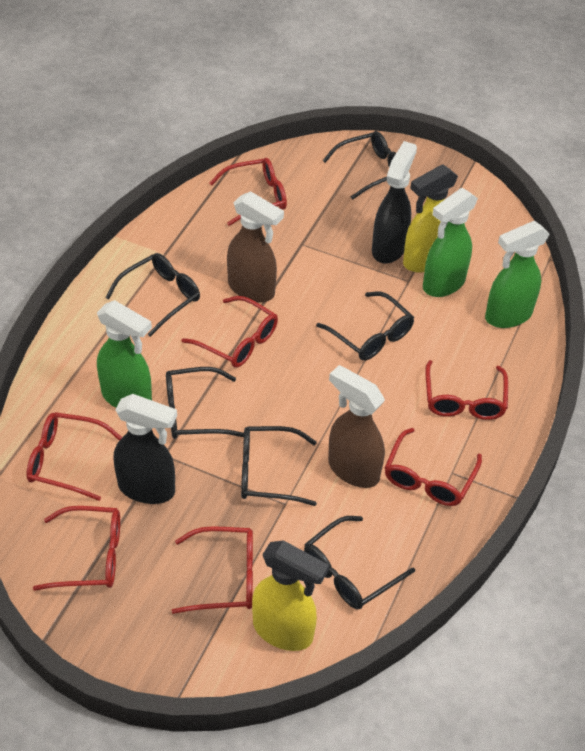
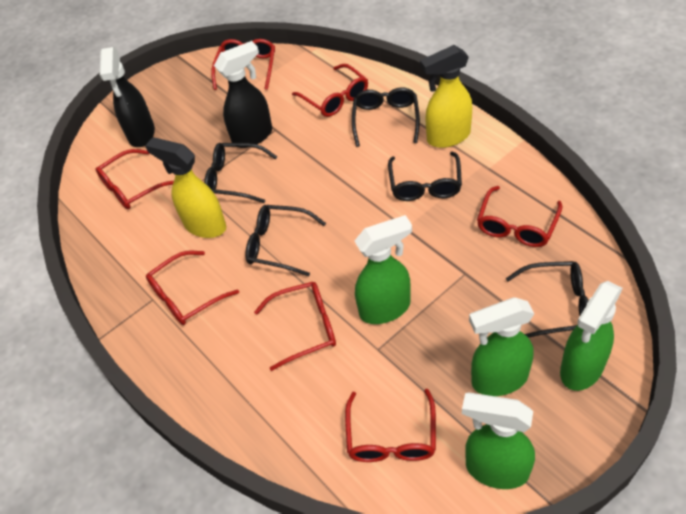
black glasses: [106,253,200,337] [166,367,244,439] [241,426,317,506] [304,516,415,609] [316,292,414,360] [323,131,396,200] = 6 -> [204,143,277,203] [245,205,326,276] [352,87,420,147] [388,151,462,201] [506,261,588,338] = 5
brown spray bottle: [227,191,284,302] [328,365,385,488] = 2 -> none = 0
green spray bottle: [97,300,152,408] [423,188,478,297] [485,221,550,328] = 3 -> [354,215,412,324] [462,392,535,489] [469,297,534,396] [560,281,623,391] = 4

